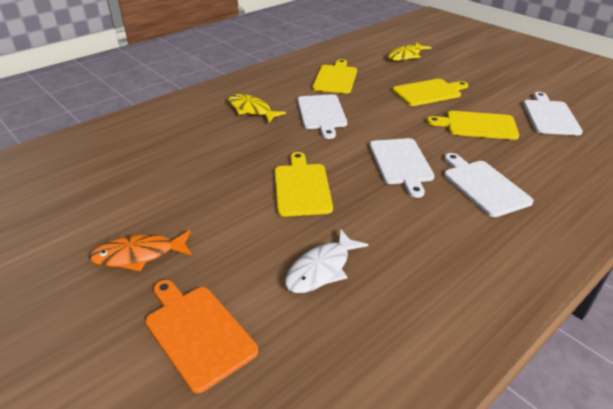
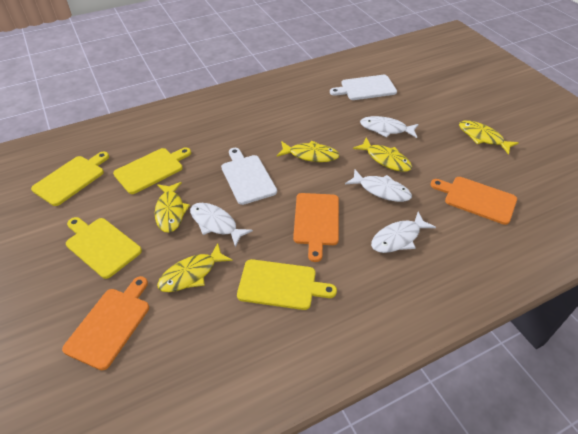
orange cutting board: [145,280,258,393] = 1 -> [62,276,149,370] [293,193,339,262] [430,177,517,225] = 3
orange fish: [89,230,192,271] = 1 -> none = 0
white cutting board: [298,94,347,139] [369,138,435,198] [444,153,534,217] [523,92,583,135] = 4 -> [221,148,277,205] [330,75,397,100] = 2
white fish: [285,229,368,293] = 1 -> [190,203,253,247] [345,170,412,202] [360,116,419,138] [371,212,436,253] = 4
yellow fish: [228,94,286,123] [388,42,432,61] = 2 -> [155,182,190,233] [157,243,233,292] [277,141,339,162] [353,138,412,172] [459,121,519,154] = 5

